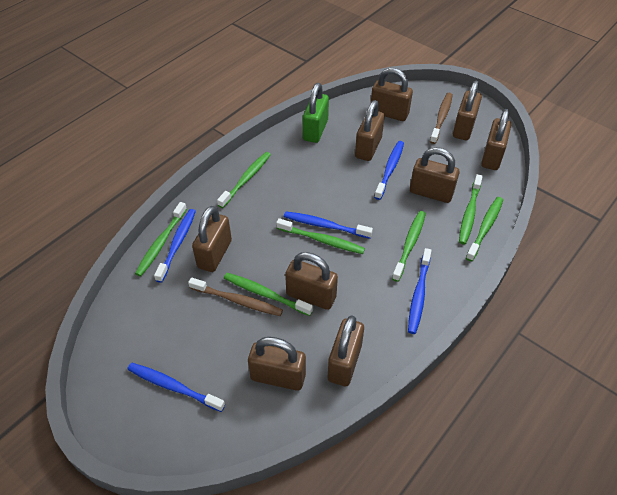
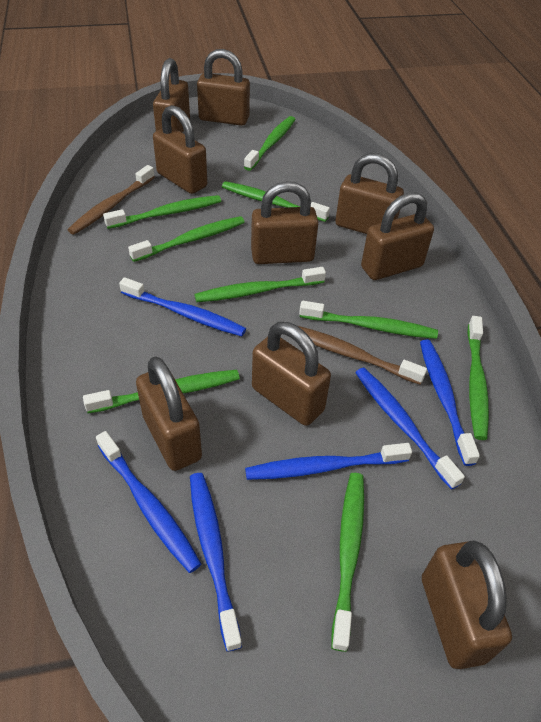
blue toothbrush: [127,363,225,412] [154,209,196,283] [284,212,373,239] [374,141,404,200] [408,248,432,334] = 5 -> [96,431,201,573] [119,277,246,337] [190,473,242,652] [245,443,412,480] [355,368,465,490] [420,340,480,466] = 6
green padlock: [303,83,329,143] = 1 -> none = 0
green toothbrush: [135,202,187,276] [217,152,271,208] [224,273,313,316] [276,218,365,254] [392,211,426,282] [459,174,483,245] [466,197,503,261] = 7 -> [83,370,240,413] [103,195,221,229] [128,216,245,262] [195,267,326,302] [222,181,330,222] [244,116,296,171] [299,301,438,339] [331,473,364,652] [467,316,489,440] = 9

